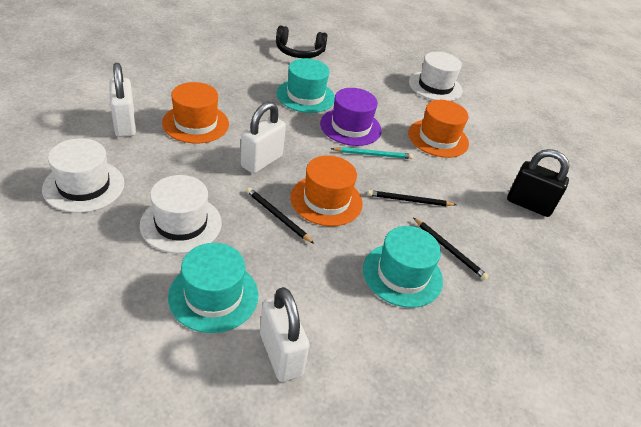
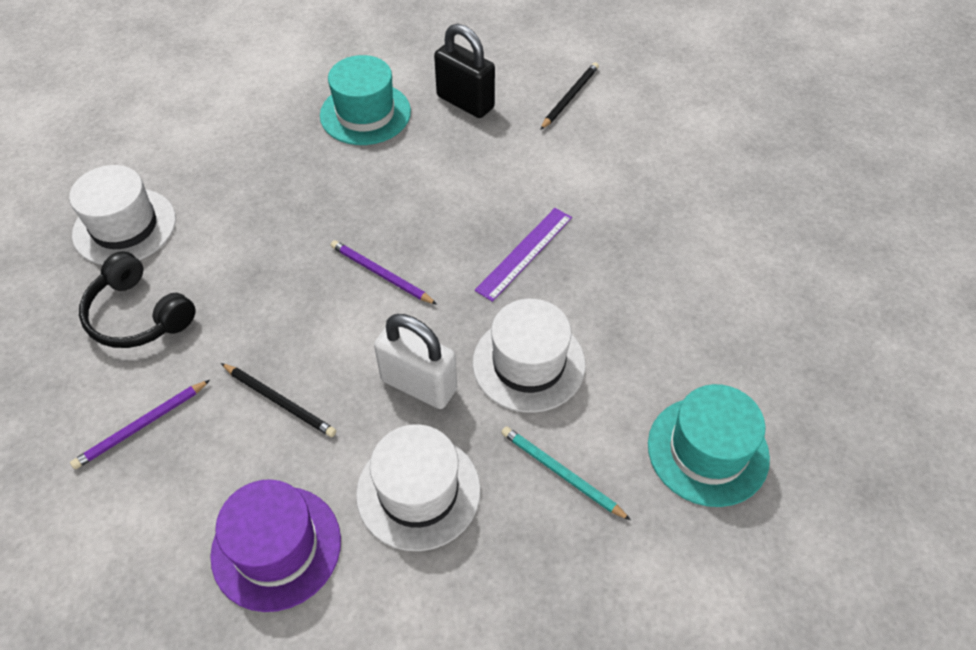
black pencil: [246,188,314,244] [367,190,456,206] [413,217,489,280] = 3 -> [221,363,336,437] [540,62,599,130] = 2
orange hat: [162,82,229,144] [290,155,363,226] [408,100,469,158] = 3 -> none = 0
purple pencil: none = 0 -> [70,380,210,469] [331,240,437,305] = 2
purple ruler: none = 0 -> [475,208,572,302] = 1
turquoise hat: [168,243,258,333] [276,58,335,113] [363,226,443,308] = 3 -> [320,55,411,145] [648,384,770,507] = 2
white padlock: [109,63,136,137] [240,102,286,174] [260,287,310,382] = 3 -> [374,314,457,409] = 1

